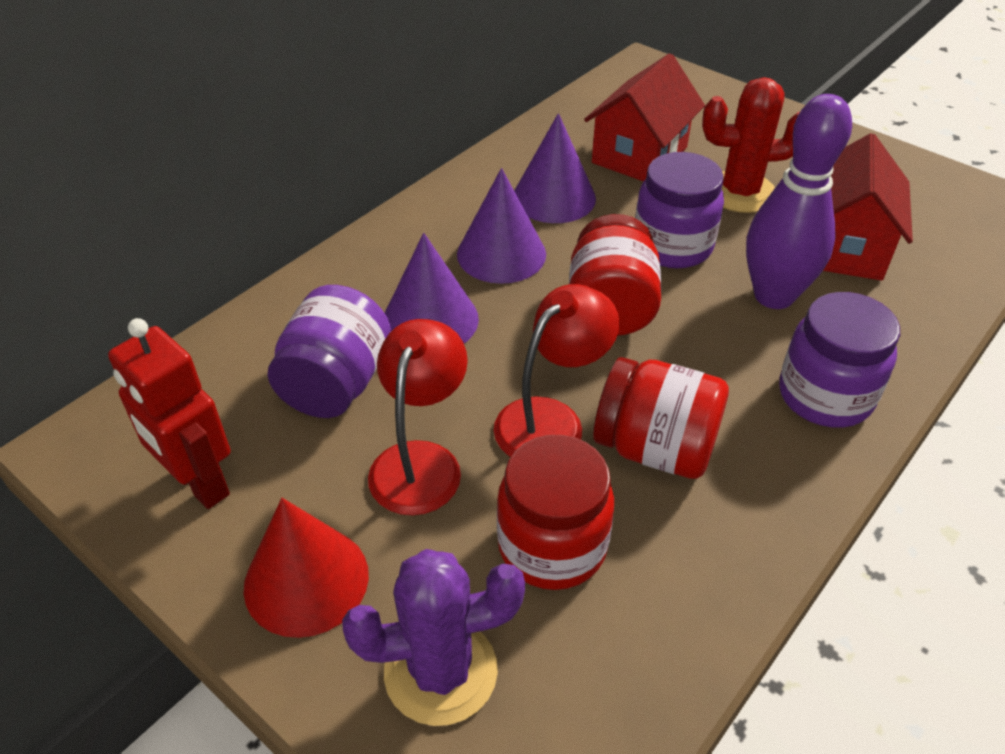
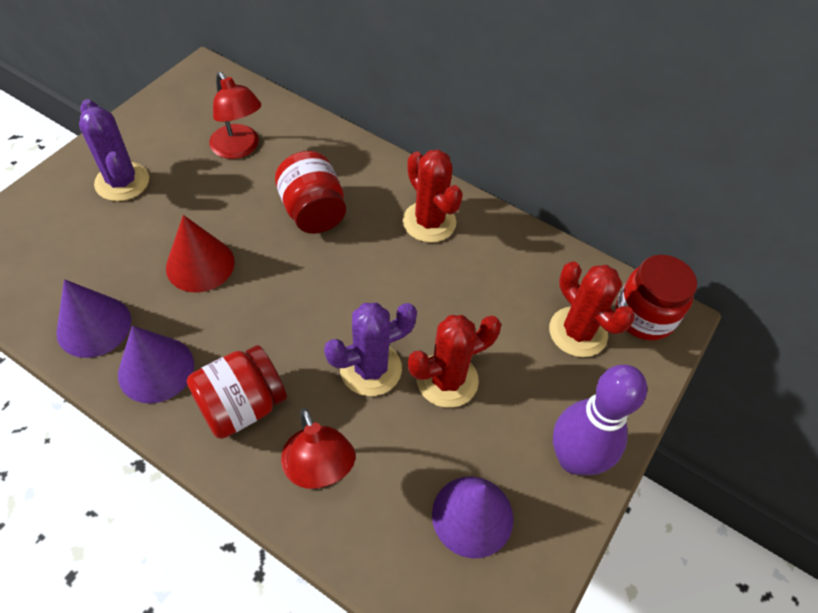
purple cactus: [342,549,525,726] = 1 -> [79,99,149,201] [324,303,417,396] = 2
purple jar: [268,285,391,418] [635,152,724,268] [779,292,900,428] = 3 -> none = 0
red cactus: [702,77,800,213] = 1 -> [403,150,463,243] [408,315,501,408] [549,261,635,357] = 3
red house: [584,53,705,182] [823,133,913,281] = 2 -> none = 0
red robot: [108,318,231,509] = 1 -> none = 0

